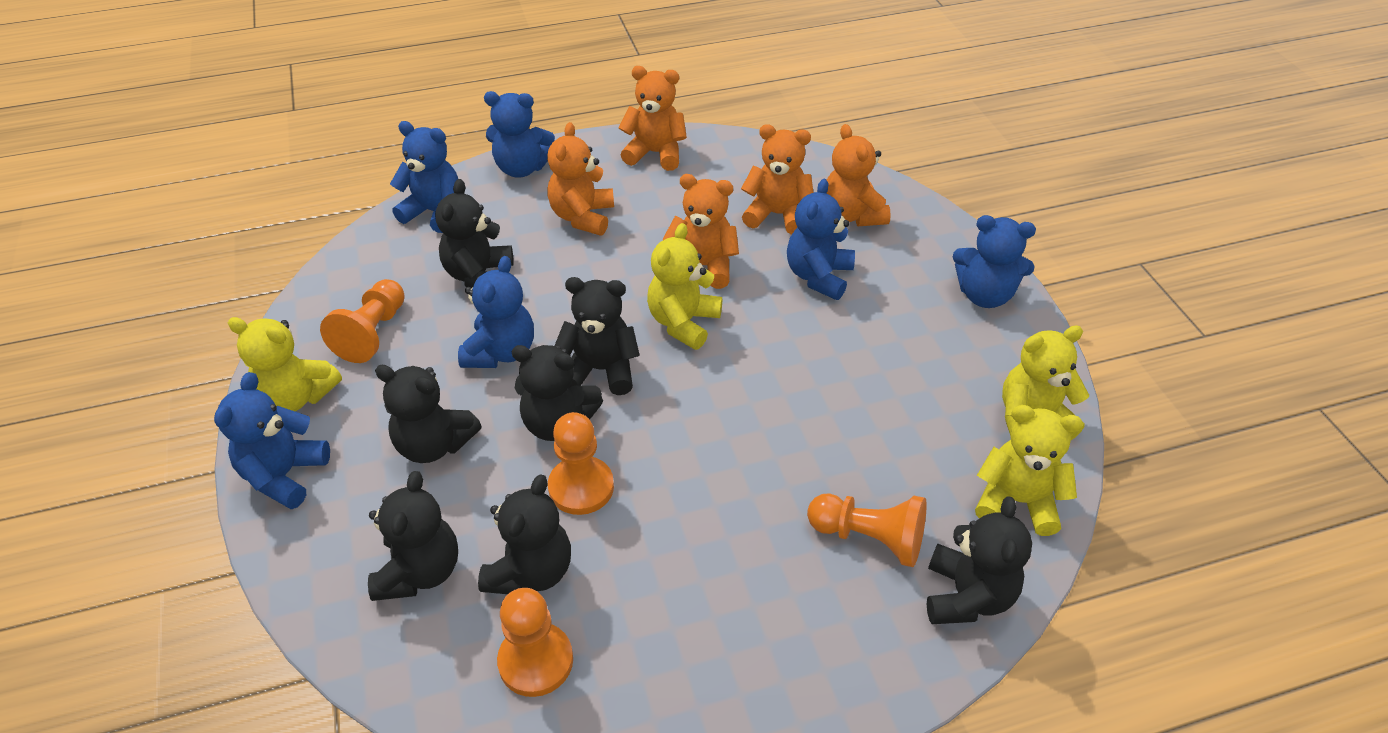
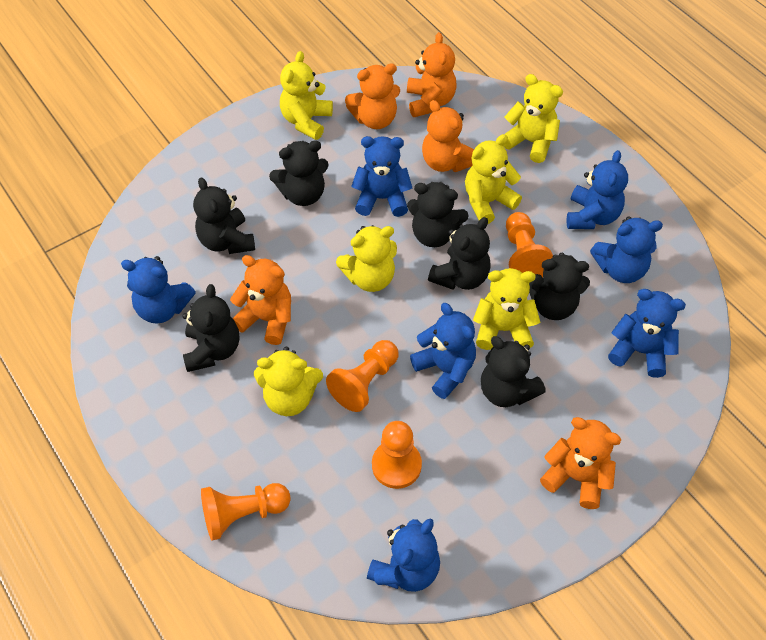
blue teddy bear: [214,372,330,509] [390,121,458,233] [458,256,534,368] [484,91,555,177] [787,179,855,300] [953,215,1036,308] = 6 -> [121,256,196,324] [351,136,412,217] [367,518,440,592] [410,303,476,399] [567,150,628,229] [590,216,663,283] [608,289,686,378] = 7
yellow teddy bear: [228,317,342,411] [647,223,722,350] [975,405,1083,536] [1002,325,1089,440] = 4 -> [254,347,323,416] [280,51,333,140] [336,225,397,292] [465,134,522,224] [473,268,540,350] [503,74,563,163] = 6

